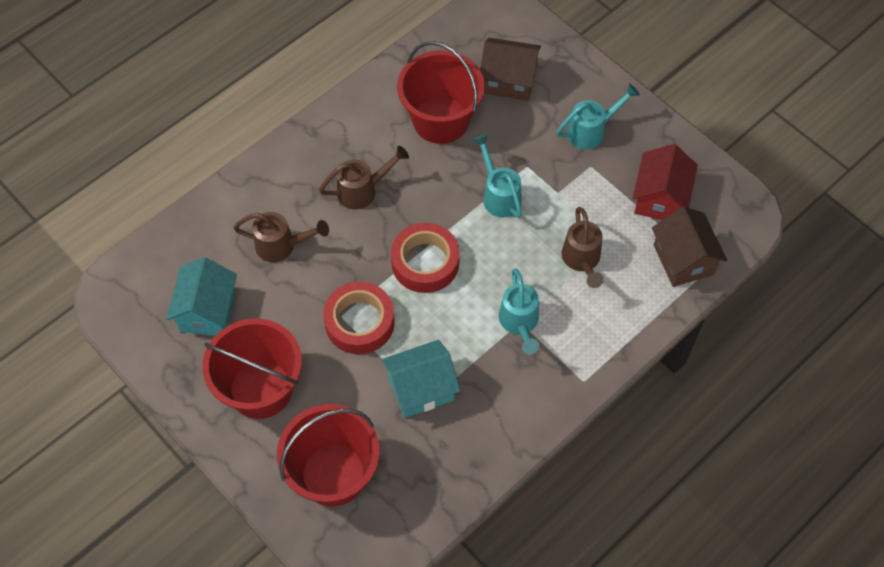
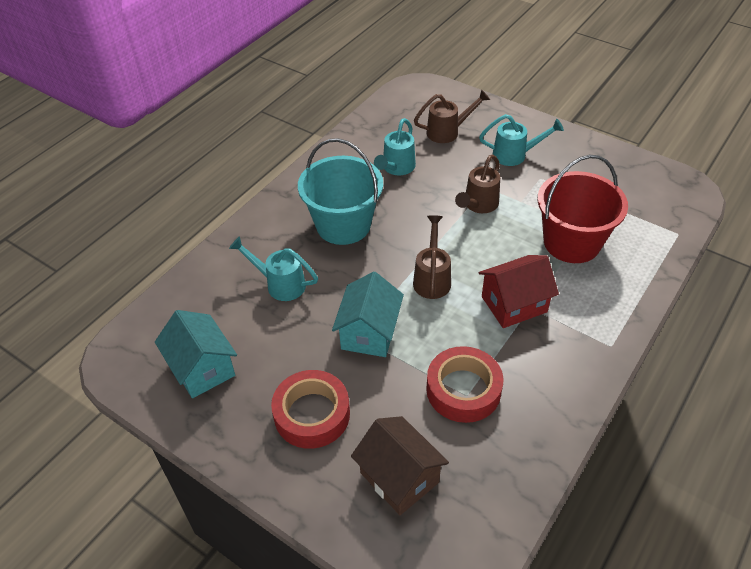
brown house: [480,38,541,101] [652,206,727,287] = 2 -> [351,416,449,515] = 1
red bucket: [202,318,302,419] [277,404,380,507] [397,41,485,144] = 3 -> [537,155,628,263] = 1
turquoise bucket: none = 0 -> [298,138,383,245] = 1

